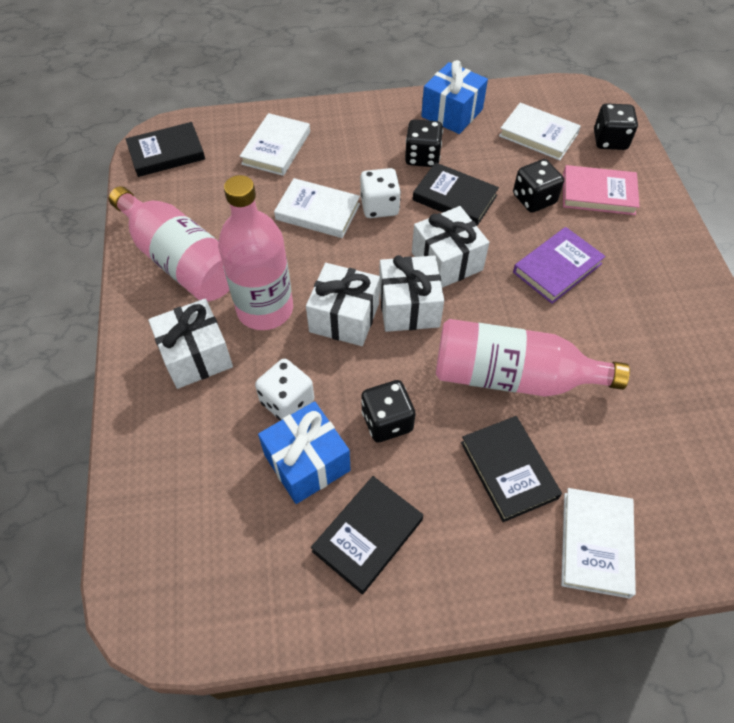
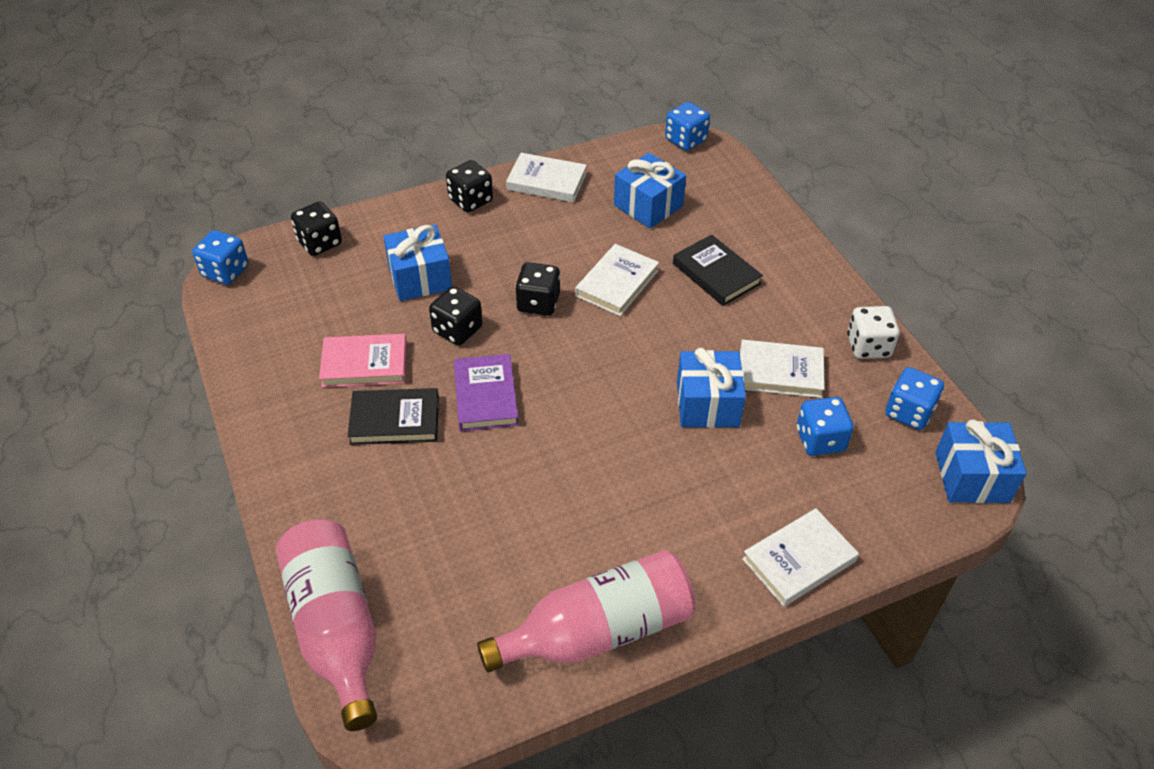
black book: [126,122,205,177] [311,476,423,594] [413,162,499,226] [461,416,562,522] = 4 -> [348,388,439,445] [673,234,763,306] = 2
blue dice: none = 0 -> [192,230,248,285] [665,102,710,151] [797,397,854,456] [885,367,944,430] = 4
blue gift: [258,401,351,504] [421,60,488,134] = 2 -> [383,224,452,301] [614,153,686,228] [677,348,746,428] [935,419,1027,503] = 4
pink bottle: [109,186,229,302] [218,175,293,330] [436,319,630,397] = 3 -> [276,519,377,731] [477,550,696,672] = 2
white dice: [255,359,314,421] [360,168,401,218] = 2 -> [847,306,900,359] = 1
white gift: [148,298,233,389] [306,263,380,346] [379,255,444,332] [412,206,489,288] = 4 -> none = 0

